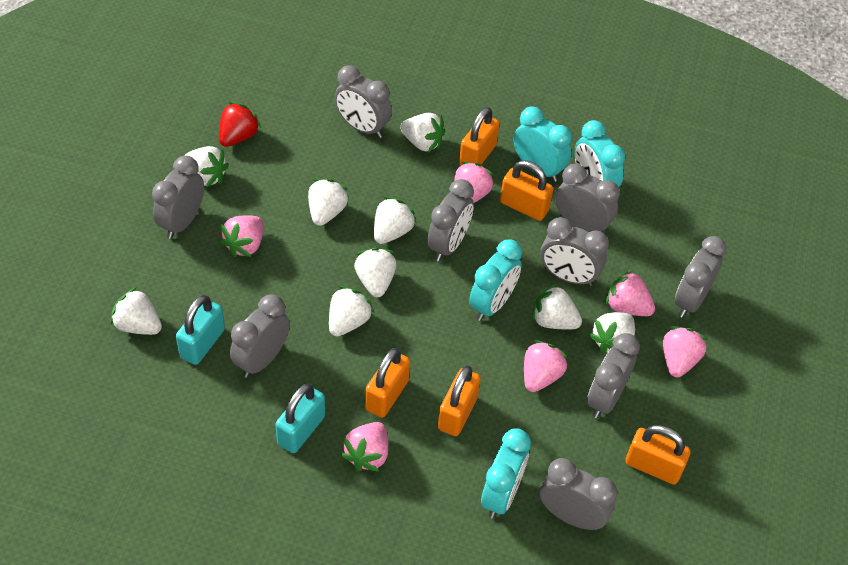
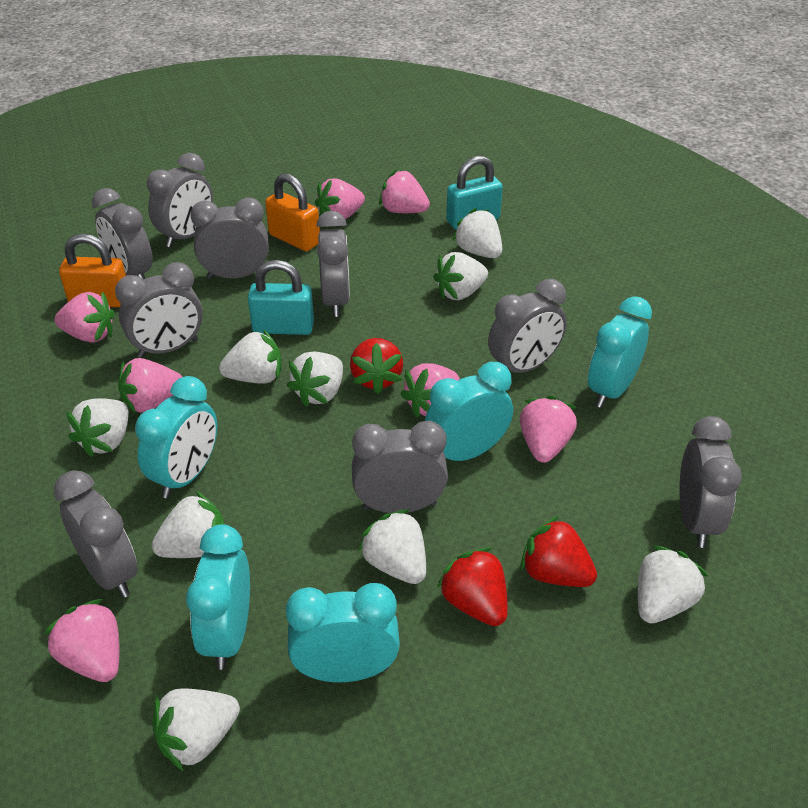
orange padlock: [365,348,410,418] [438,366,481,436] [459,107,500,166] [500,160,553,221] [625,425,691,485] = 5 -> [59,234,126,307] [265,173,320,251] = 2
pink strawberry: [220,215,264,257] [341,422,388,472] [454,162,494,203] [524,340,569,392] [606,270,655,316] [663,326,708,377] = 6 -> [44,599,120,682] [54,292,115,343] [118,358,182,413] [315,178,365,219] [379,170,430,213] [400,363,460,418] [520,395,577,463] = 7
red strawberry: [219,102,261,147] = 1 -> [350,338,403,394] [437,548,508,626] [520,516,597,587] = 3
turquoise clock: [469,239,522,321] [481,429,531,518] [514,106,572,182] [575,120,625,187] = 4 -> [135,376,217,498] [186,524,250,670] [285,583,400,682] [425,362,513,461] [588,296,652,408] = 5

